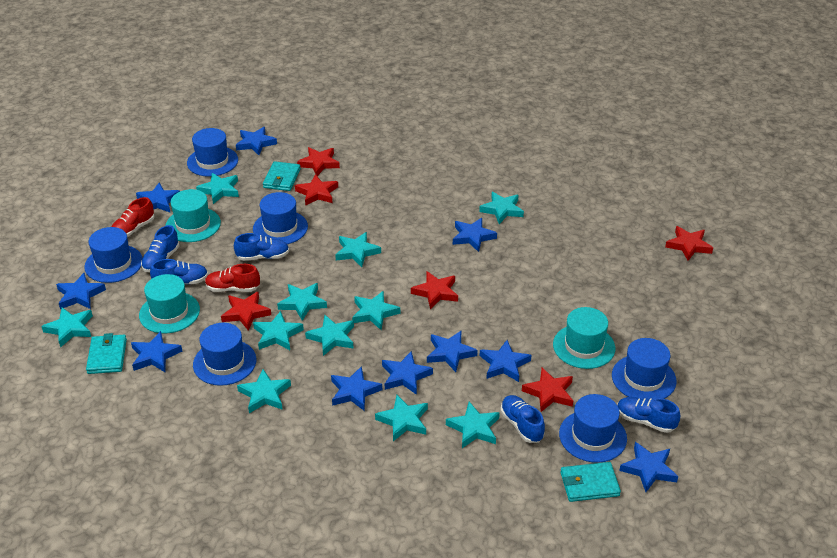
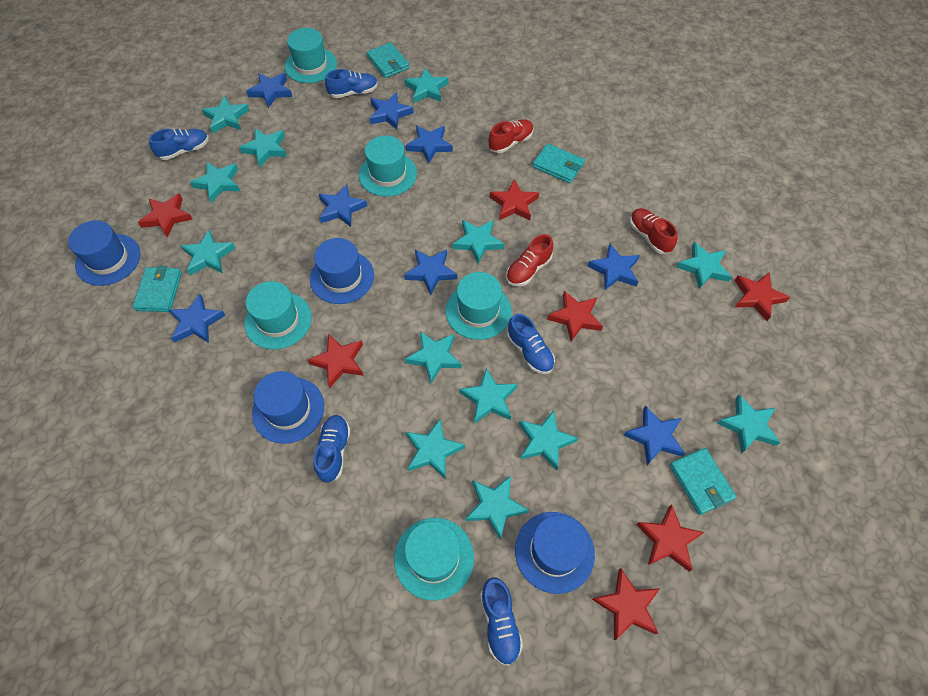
blue hat: [84,227,143,283] [187,128,238,177] [193,323,256,386] [253,192,308,244] [559,394,627,463] [612,338,677,399] = 6 -> [68,220,141,286] [252,371,324,444] [310,238,374,304] [515,512,595,594] = 4
blue star: [56,273,106,309] [131,331,182,372] [136,182,180,213] [236,127,277,155] [331,366,382,411] [382,351,433,395] [427,330,478,372] [453,218,497,252] [480,340,531,382] [619,442,679,492] = 10 -> [169,294,226,343] [246,73,293,108] [319,184,367,227] [370,92,414,129] [404,249,457,295] [406,125,453,164] [588,244,640,291] [623,405,685,465] = 8
red shoe: [111,197,155,237] [205,264,260,292] = 2 -> [489,119,533,153] [506,234,553,286] [630,208,678,254] = 3
red star: [221,292,271,331] [295,175,338,206] [297,147,340,176] [411,271,458,309] [522,368,573,412] [665,226,713,261] = 6 -> [138,193,192,237] [308,334,364,388] [490,179,539,221] [547,291,603,341] [592,568,660,640] [636,504,705,572] [734,272,790,321] = 7
turquoise hat: [139,274,200,334] [166,189,221,242] [553,307,615,369] = 3 -> [244,281,312,350] [285,28,337,83] [359,136,417,197] [394,518,474,600] [446,272,512,340] = 5
turquoise star: [41,308,93,348] [196,173,239,204] [237,369,291,413] [253,311,304,350] [277,283,327,321] [305,315,354,356] [335,232,381,267] [352,291,400,330] [375,395,428,441] [446,402,500,448] [479,192,524,224] = 11 -> [181,230,235,275] [190,162,240,203] [202,96,250,134] [239,128,287,167] [404,68,448,103] [405,331,462,383] [406,419,465,478] [452,220,504,264] [460,368,518,424] [465,476,529,540] [519,411,578,470] [676,242,732,289] [717,395,781,453] = 13
turquoise wallet: [86,333,127,374] [263,161,301,191] [560,462,621,502] = 3 -> [133,265,182,312] [367,42,410,78] [532,143,585,183] [670,448,736,515] = 4

